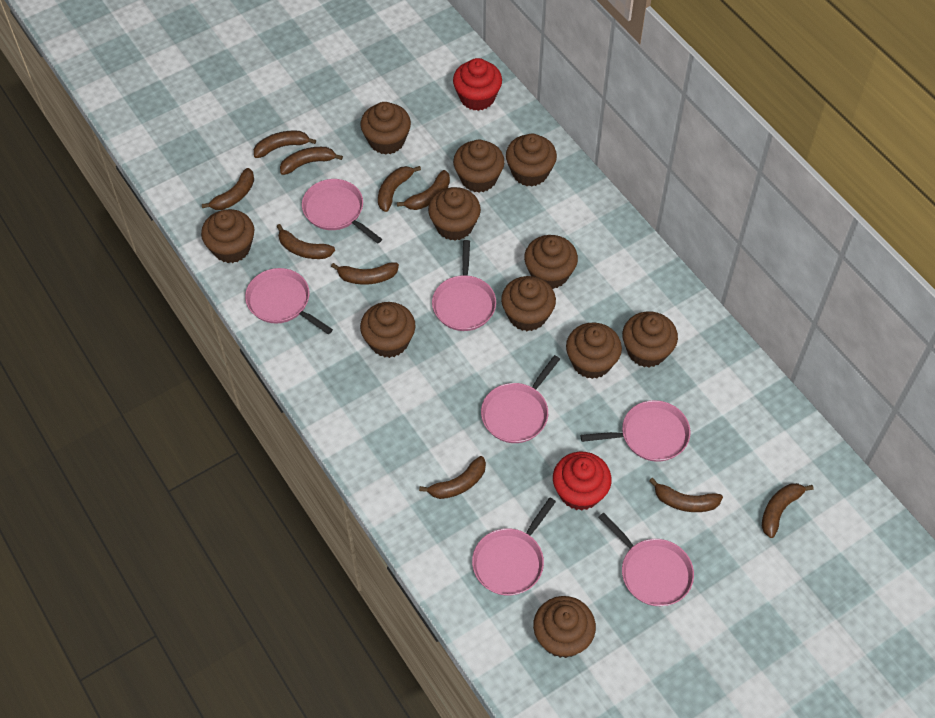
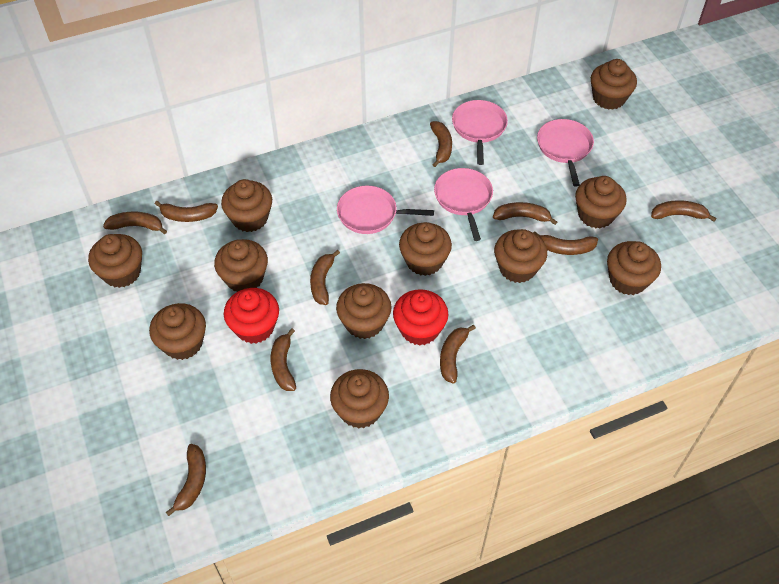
pink pan: [245,268,333,334] [302,179,382,243] [432,240,496,331] [472,497,556,596] [481,355,560,443] [581,400,690,462] [598,512,694,606] = 7 -> [337,186,434,234] [434,168,493,241] [452,100,508,165] [537,119,594,186] = 4

